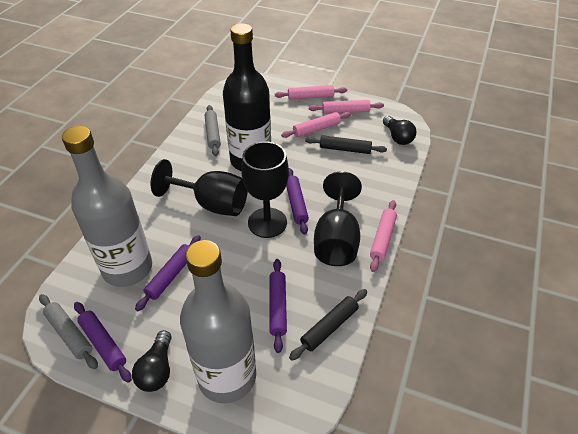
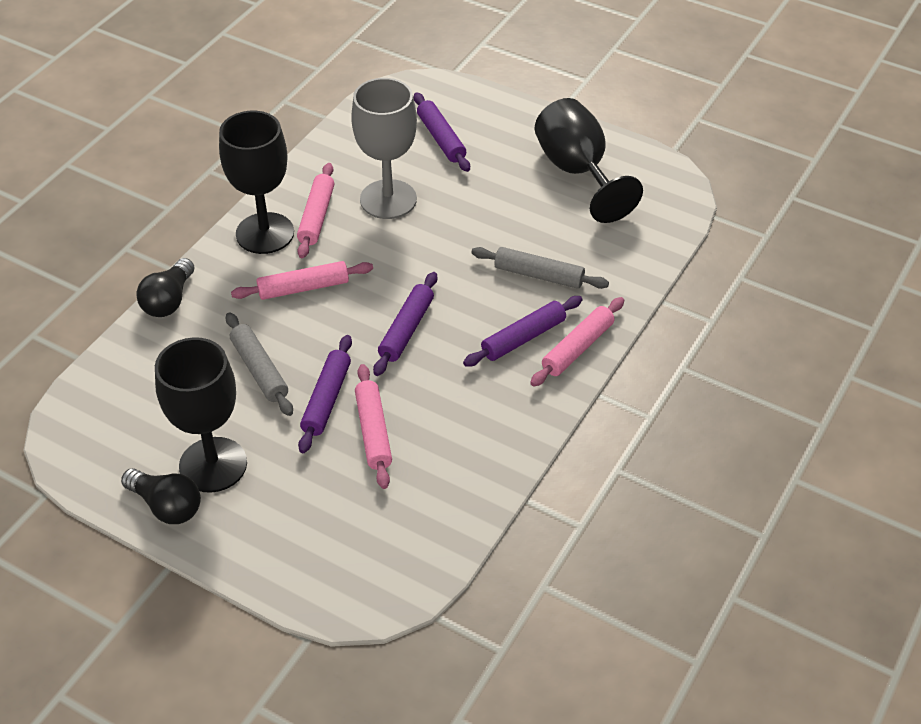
black bottle: [223,23,271,171] = 1 -> none = 0
black rolling pin: [289,289,367,361] [305,135,387,154] = 2 -> none = 0
grey bottle: [62,126,152,287] [180,240,256,403] = 2 -> none = 0
grey goblet: none = 0 -> [351,78,417,219] = 1

